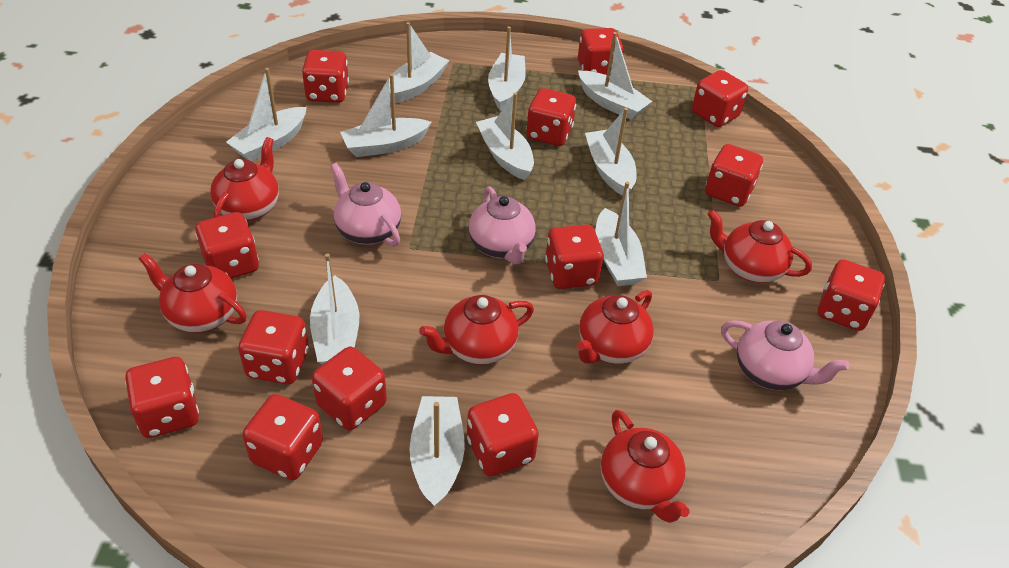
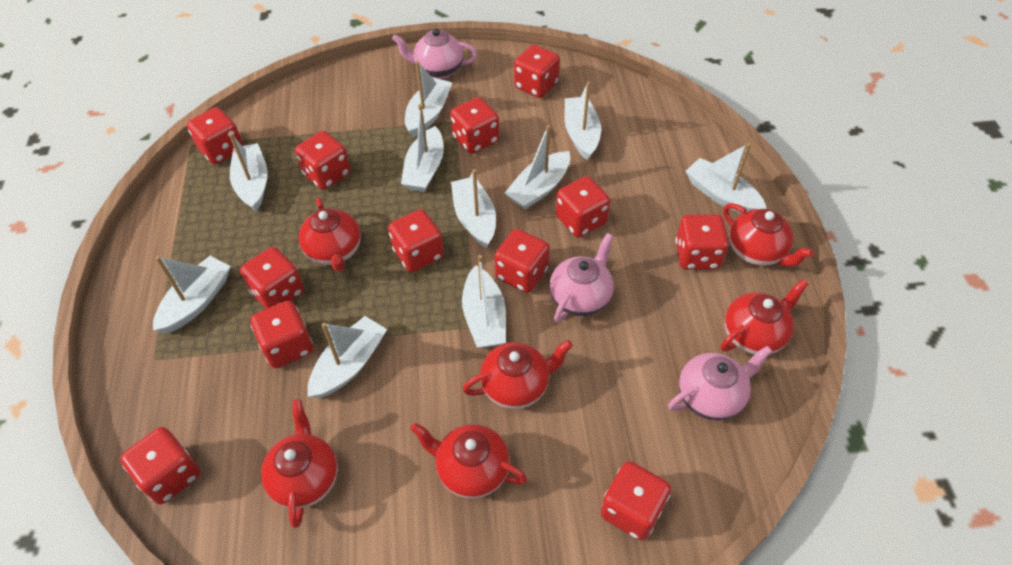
red dice: [125,357,199,438] [195,212,259,279] [238,310,309,384] [242,394,323,480] [302,50,349,103] [312,346,387,431] [467,393,539,477] [526,88,576,146] [545,224,603,289] [578,28,623,75] [692,70,748,127] [705,144,763,207] [818,259,885,331] = 13 -> [120,427,201,505] [187,107,244,164] [240,247,304,309] [250,301,313,368] [295,131,351,190] [388,209,444,272] [450,97,499,154] [494,229,550,293] [514,45,560,98] [556,176,610,238] [600,461,671,540] [675,215,729,270] = 12

